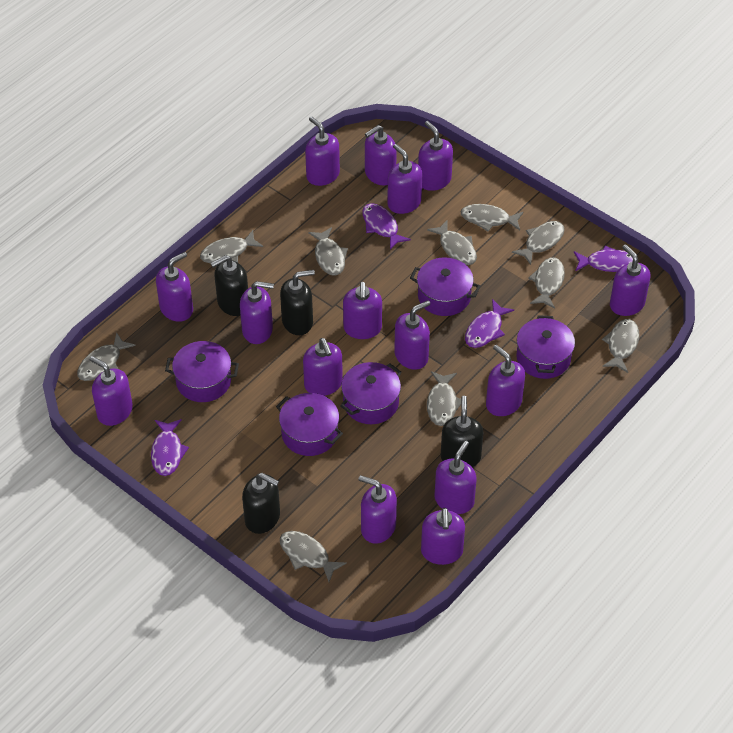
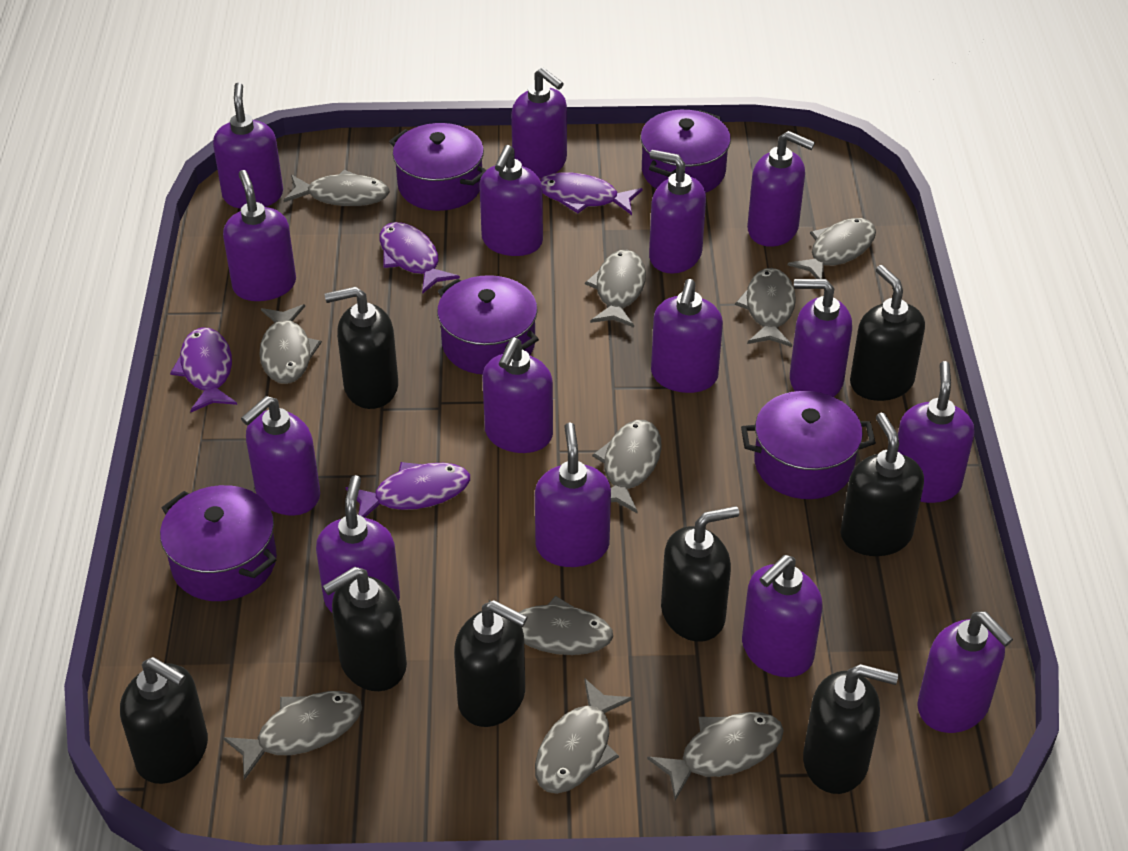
black soap dispenser: [211,255,248,316] [242,473,280,534] [280,270,315,335] [441,396,484,467] = 4 -> [120,657,208,784] [323,567,407,691] [325,287,398,409] [454,600,527,727] [661,506,739,642] [803,664,898,794] [840,412,924,556] [850,265,925,401] = 8

